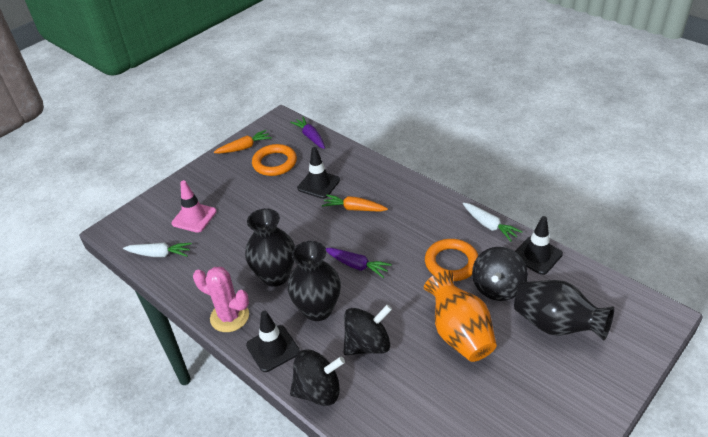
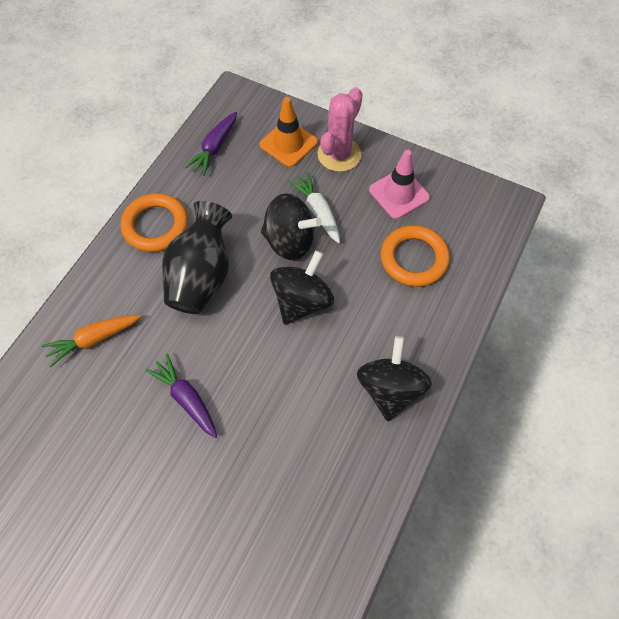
black traffic cone: [246,311,300,372] [297,147,340,199] [515,216,563,275] = 3 -> none = 0
black vase: [245,208,295,287] [288,241,341,321] [514,280,614,341] = 3 -> [162,201,232,314] = 1
orange carrot: [214,130,272,154] [322,194,388,212] = 2 -> [42,315,141,367] = 1
orange traffic cone: none = 0 -> [259,97,318,167] = 1
orange vase: [424,270,497,362] = 1 -> none = 0
white carrot: [123,242,192,257] [463,203,523,242] = 2 -> [288,172,340,243] = 1

